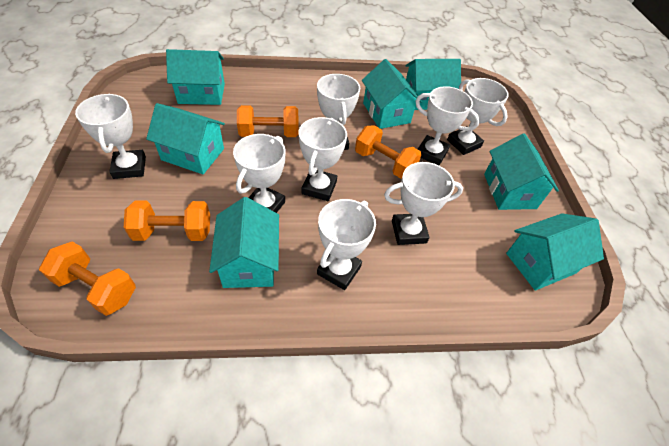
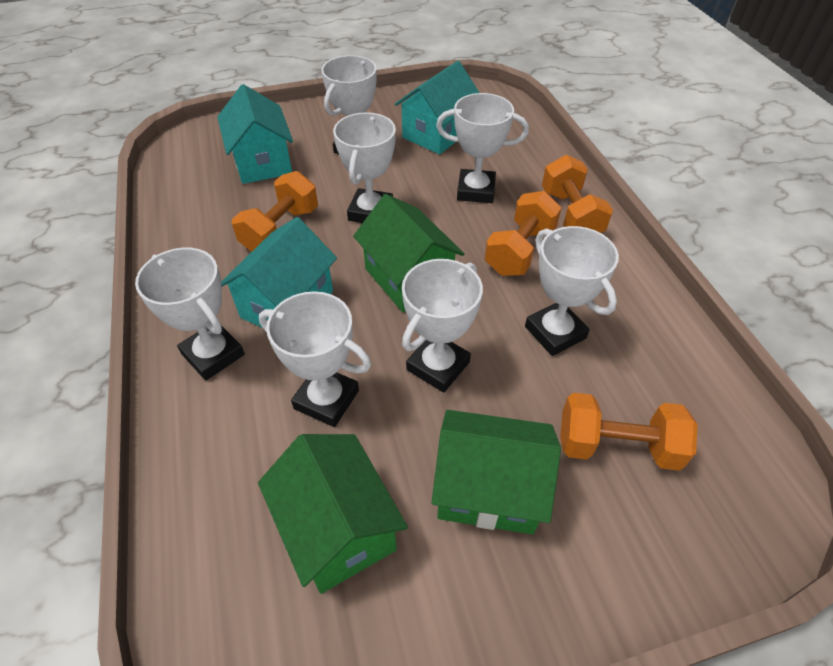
green house: none = 0 -> [258,434,408,594] [353,194,464,312] [431,410,561,534] = 3
turquoise house: [146,103,225,174] [166,49,225,105] [209,197,279,288] [362,59,422,129] [406,59,461,110] [484,133,559,210] [506,214,604,291] = 7 -> [217,84,293,184] [221,217,337,328] [395,61,479,154] = 3
white trophy: [75,94,146,179] [233,134,285,213] [299,117,347,201] [317,74,360,150] [317,199,376,290] [384,162,463,245] [416,86,480,165] [447,78,509,155] = 8 -> [135,248,245,380] [259,291,371,427] [321,55,377,154] [333,112,396,223] [402,259,483,393] [436,93,529,203] [525,226,619,356] = 7

